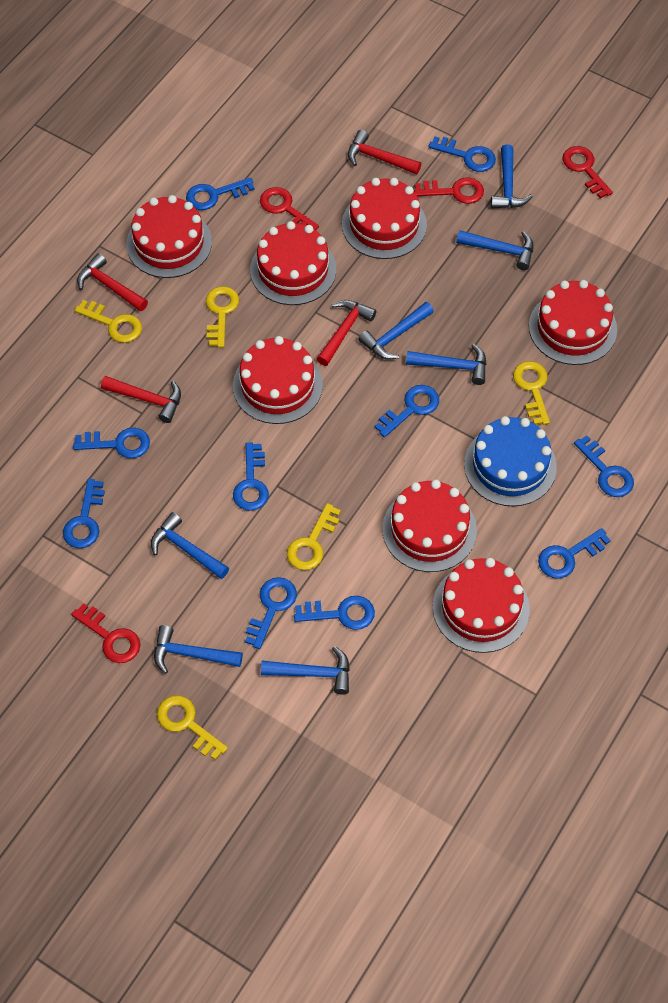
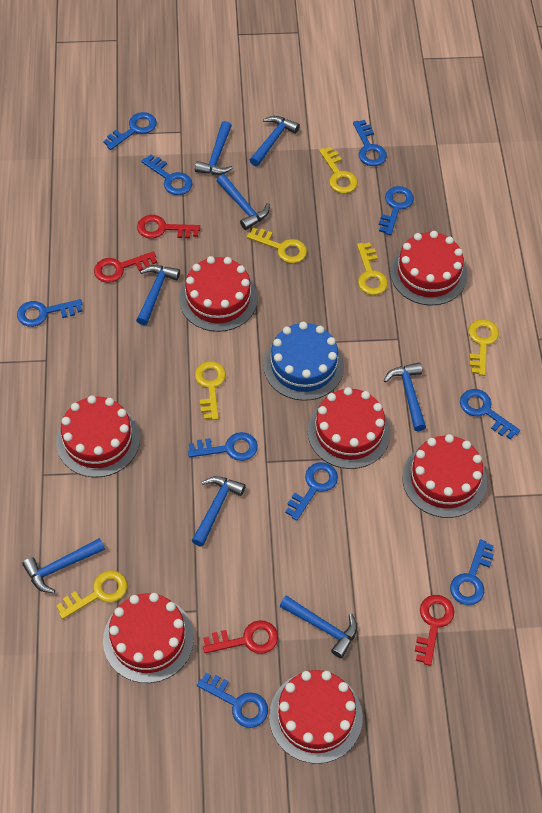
blue hammer: [151,512,229,579] [154,625,243,674] [261,646,350,694] [358,302,434,360] [406,343,487,385] [456,230,534,270] [491,144,533,209] = 7 -> [22,538,105,593] [136,265,180,325] [192,476,246,547] [195,121,233,175] [217,174,270,230] [250,116,300,166] [280,595,357,658] [383,362,426,431] = 8
red hammer: [77,253,148,311] [101,376,181,423] [317,300,376,366] [348,130,421,174] = 4 -> none = 0
yellow key: [74,300,142,343] [157,695,228,760] [206,286,239,348] [287,503,341,570] [513,361,550,425] = 5 -> [56,570,127,619] [195,361,226,420] [247,228,307,263] [319,147,358,194] [357,243,388,295] [468,319,499,376] = 6

